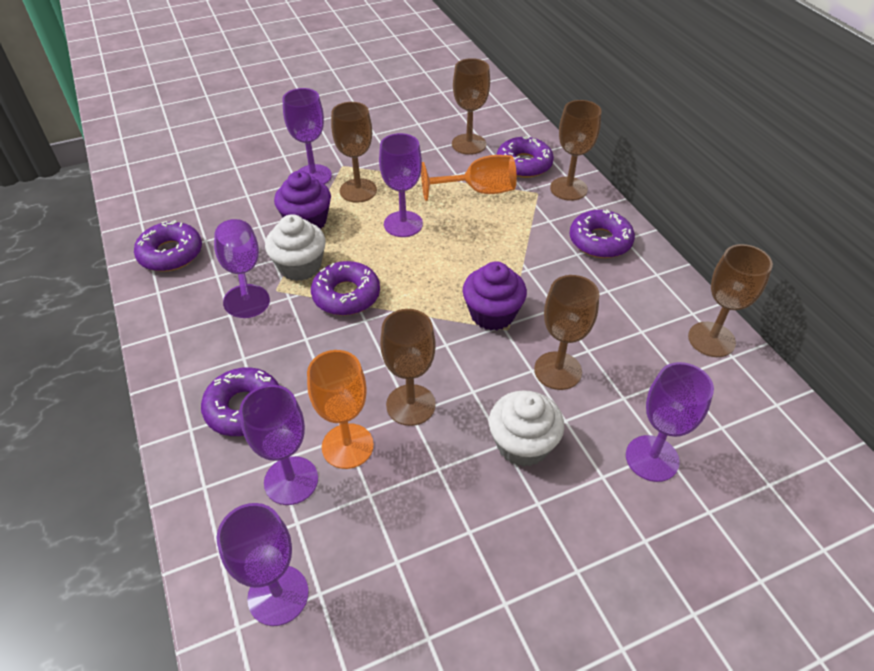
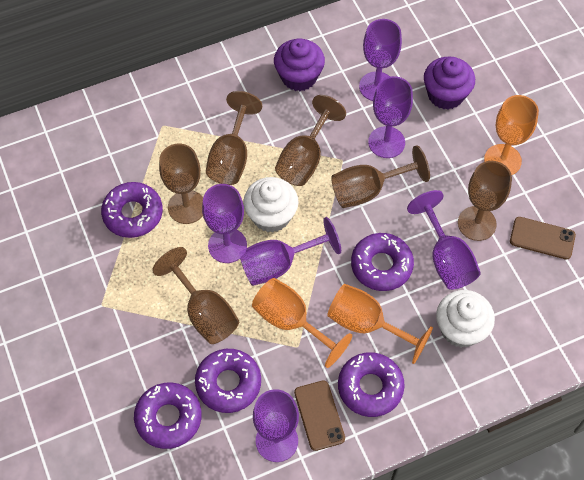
brown phone: none = 0 -> [294,380,345,451] [510,217,576,259] = 2
orange goblet: [307,350,374,469] [421,155,517,201] = 2 -> [252,278,352,368] [327,284,433,364] [484,95,539,175] = 3

